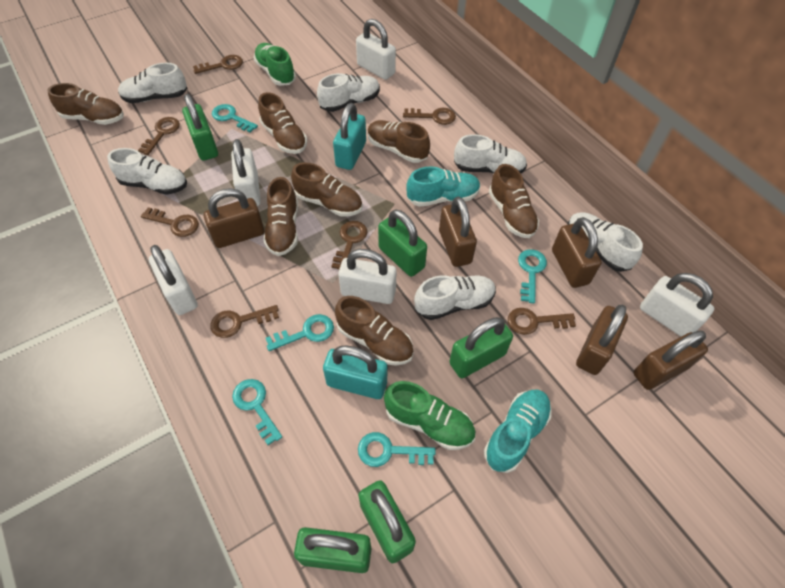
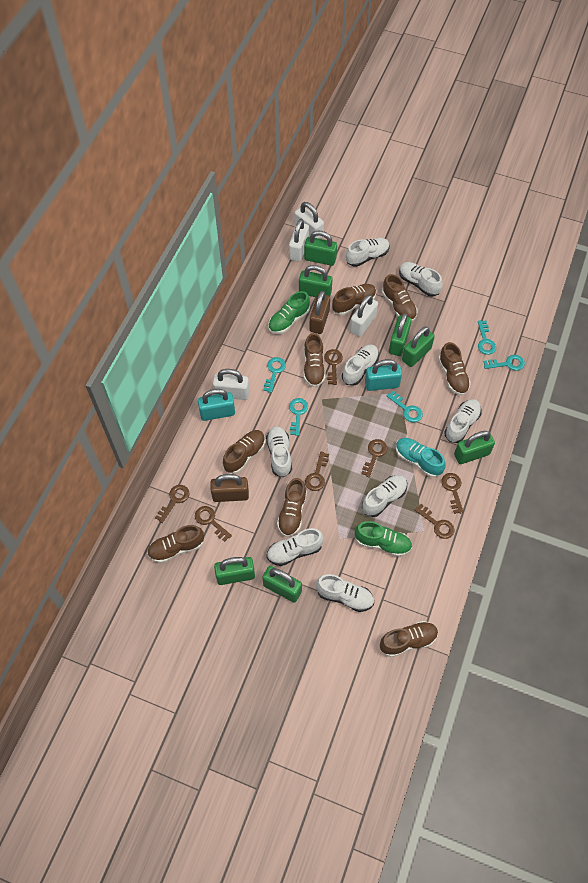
brown padlock: [204,188,264,248] [439,197,477,267] [552,217,602,288] [576,305,628,375] [633,330,708,390] = 5 -> [210,474,249,502] [309,291,330,334] = 2
brown shoe: [47,83,124,125] [258,92,307,154] [263,177,298,256] [291,162,363,217] [335,296,414,366] [368,120,430,163] [489,164,539,238] = 7 -> [147,525,204,563] [223,430,265,474] [277,478,307,537] [304,333,326,387] [332,284,376,315] [380,621,438,657] [382,274,417,322] [438,342,471,395] = 8
green padlock: [182,94,218,161] [294,527,371,573] [358,480,416,563] [378,209,427,277] [449,317,513,378] = 5 -> [214,557,255,585] [262,566,302,602] [299,265,333,297] [304,231,337,266] [389,313,411,356] [402,326,435,367] [454,431,495,464] = 7
turquoise shoe: [406,166,481,207] [484,389,552,473] = 2 -> [396,438,446,477] = 1
white padlock: [149,245,198,315] [231,139,261,206] [338,249,397,304] [356,19,396,80] [640,273,714,337] = 5 -> [213,369,249,400] [289,219,309,262] [294,202,324,239] [350,295,378,337] = 4
white shoe: [107,148,187,195] [118,63,187,103] [317,73,380,112] [414,276,496,320] [454,134,527,173] [568,213,643,272] = 6 -> [266,426,292,478] [267,528,324,566] [316,574,374,612] [342,345,379,386] [346,238,390,267] [362,475,407,517] [399,262,443,297] [444,399,482,443] = 8

